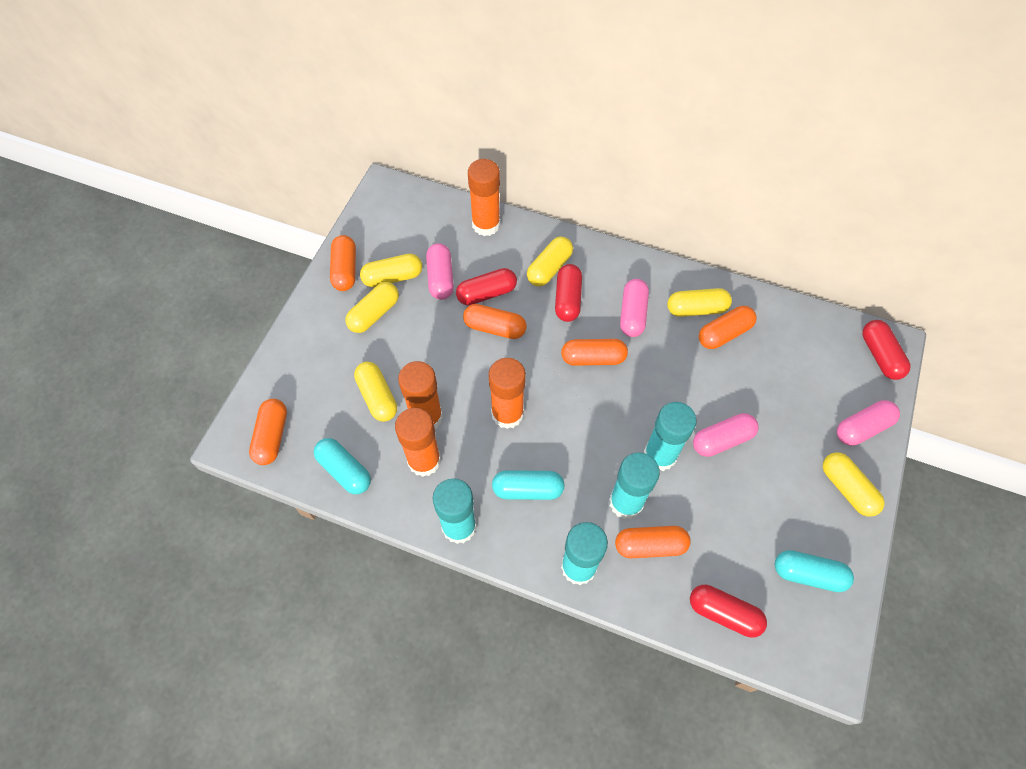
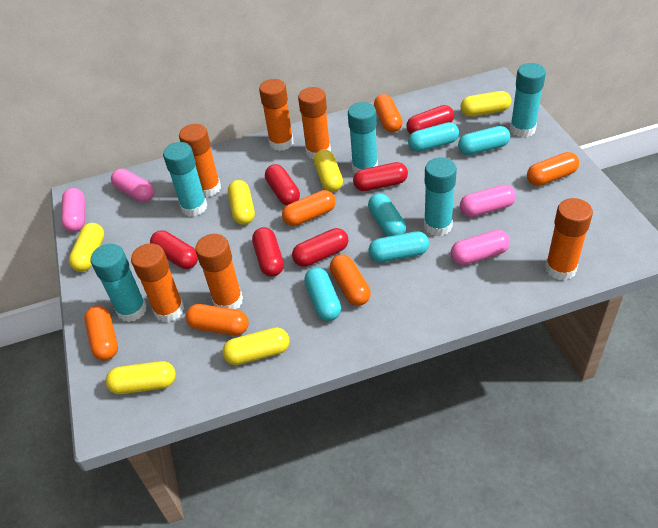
orange glue stick: [395,408,441,477] [398,361,443,429] [468,159,500,236] [489,358,526,429] = 4 -> [131,243,184,322] [179,124,221,198] [195,234,243,309] [259,79,294,151] [298,87,331,160] [545,198,593,280] = 6
red capsule: [456,268,517,305] [555,264,582,322] [690,585,767,638] [862,320,910,380] = 4 -> [150,230,198,269] [252,227,284,277] [265,164,300,205] [292,228,348,267] [353,162,408,191] [406,105,454,134] = 6
turquoise capsule: [313,438,371,494] [492,470,565,500] [775,550,854,592] = 3 -> [304,267,341,321] [368,193,406,237] [368,231,429,262] [408,122,459,152] [458,126,510,155] = 5
turquoise glue stick: [433,478,477,544] [561,522,608,585] [609,452,660,519] [644,402,697,471] = 4 -> [91,244,147,322] [163,142,207,216] [348,102,378,173] [424,158,457,236] [510,63,546,137] = 5

